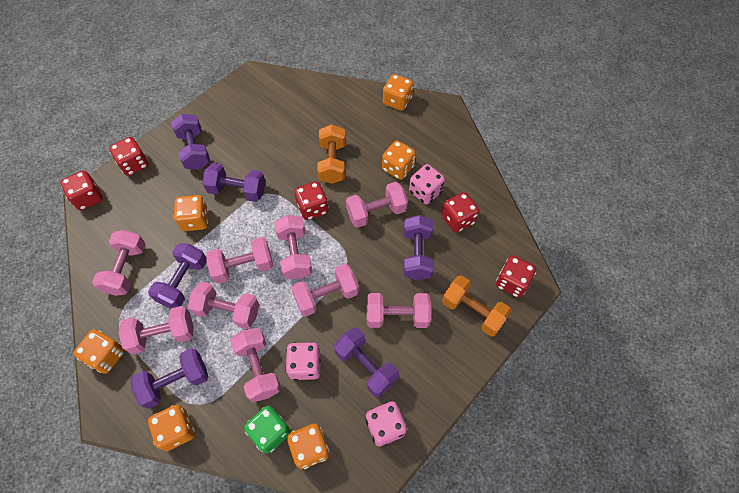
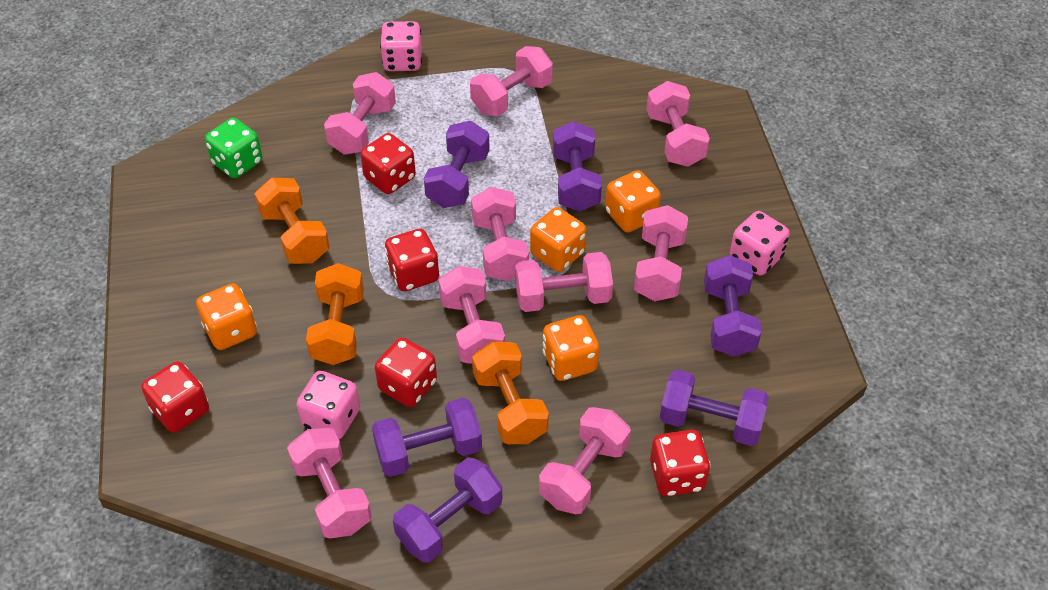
orange dice: [73,330,125,374] [148,405,195,451] [174,195,208,231] [287,423,330,469] [382,141,416,180] [383,74,413,111] = 6 -> [196,283,257,350] [530,207,586,272] [543,315,599,381] [605,170,661,232] = 4
orange dumbbell: [317,124,346,184] [442,275,511,336] = 2 -> [255,178,330,264] [306,263,364,365] [472,341,549,444] = 3

